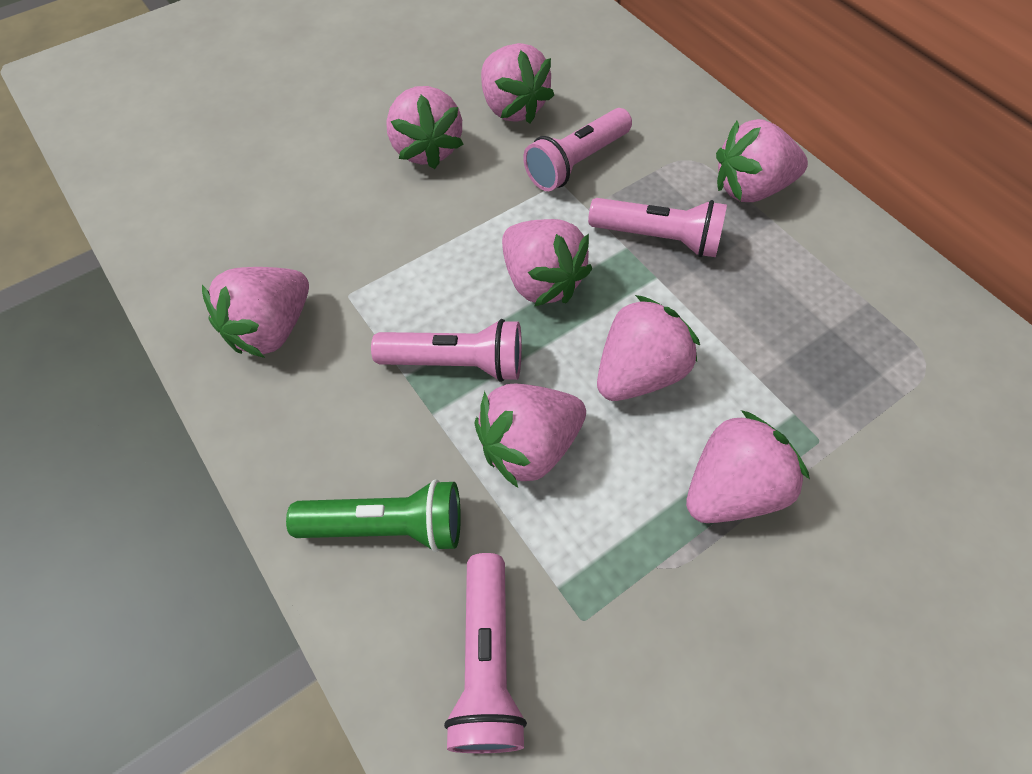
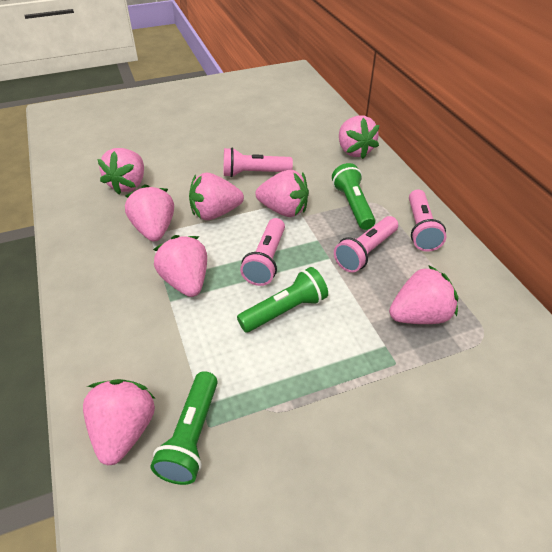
green flashlight: [286,479,461,552] = 1 -> [150,371,218,485] [237,267,328,333] [332,163,376,230] = 3

